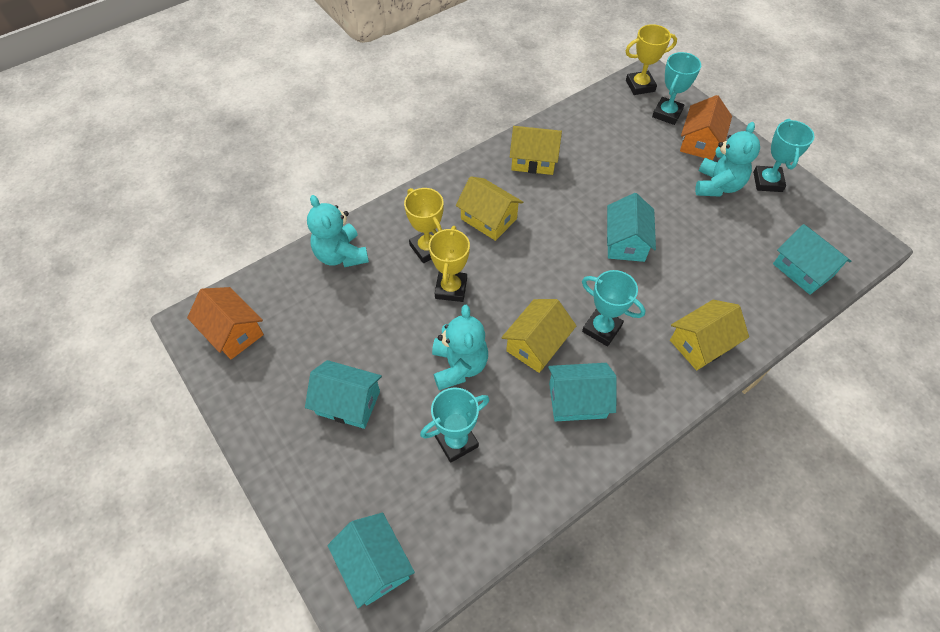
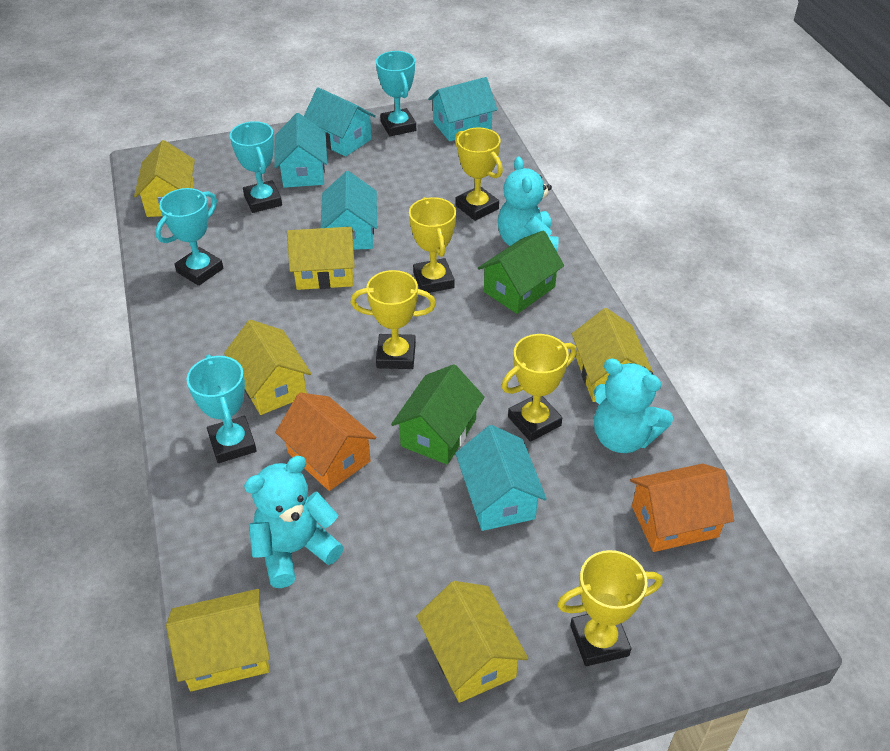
green house: none = 0 -> [391,364,485,465] [478,230,564,314] = 2
yellow house: [456,176,523,241] [501,299,576,373] [510,126,562,175] [670,300,749,370] = 4 -> [134,140,195,217] [166,589,270,691] [224,320,311,415] [287,227,355,290] [416,581,528,703] [572,308,654,402] = 6
yellow trophy: [404,188,444,263] [429,226,470,302] [625,24,677,95] = 3 -> [350,270,436,369] [409,197,456,293] [455,127,503,221] [501,334,577,442] [557,550,663,666] = 5

